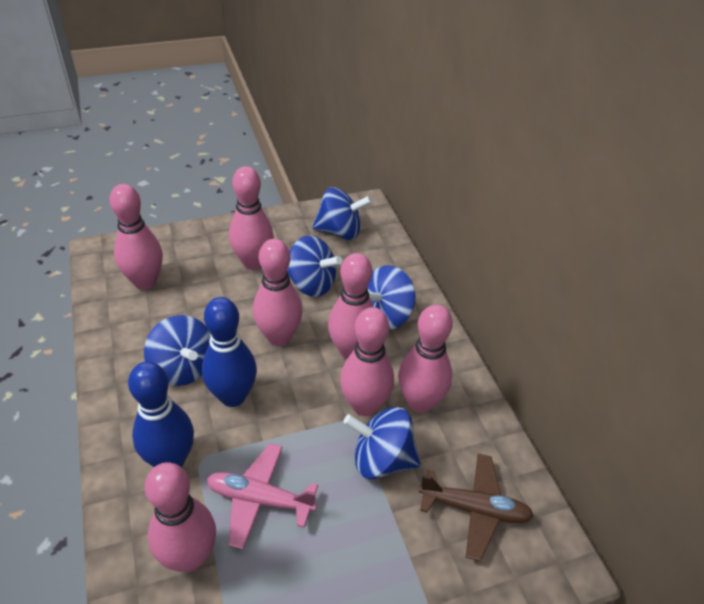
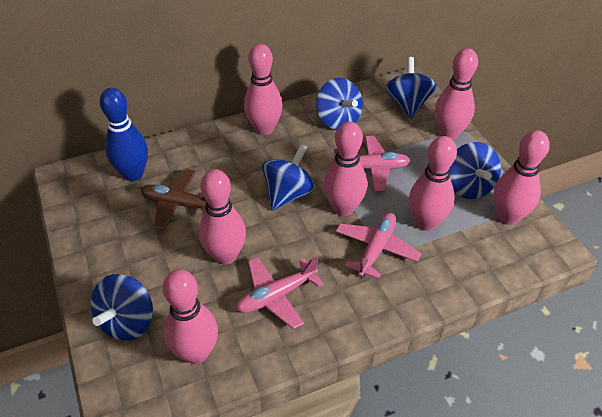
blue bowling pin: [128,362,194,467] [202,297,257,407] = 2 -> [100,88,148,181] = 1
pink plane: [207,443,318,550] = 1 -> [236,257,323,329] [334,136,411,191] [336,213,421,279] = 3

